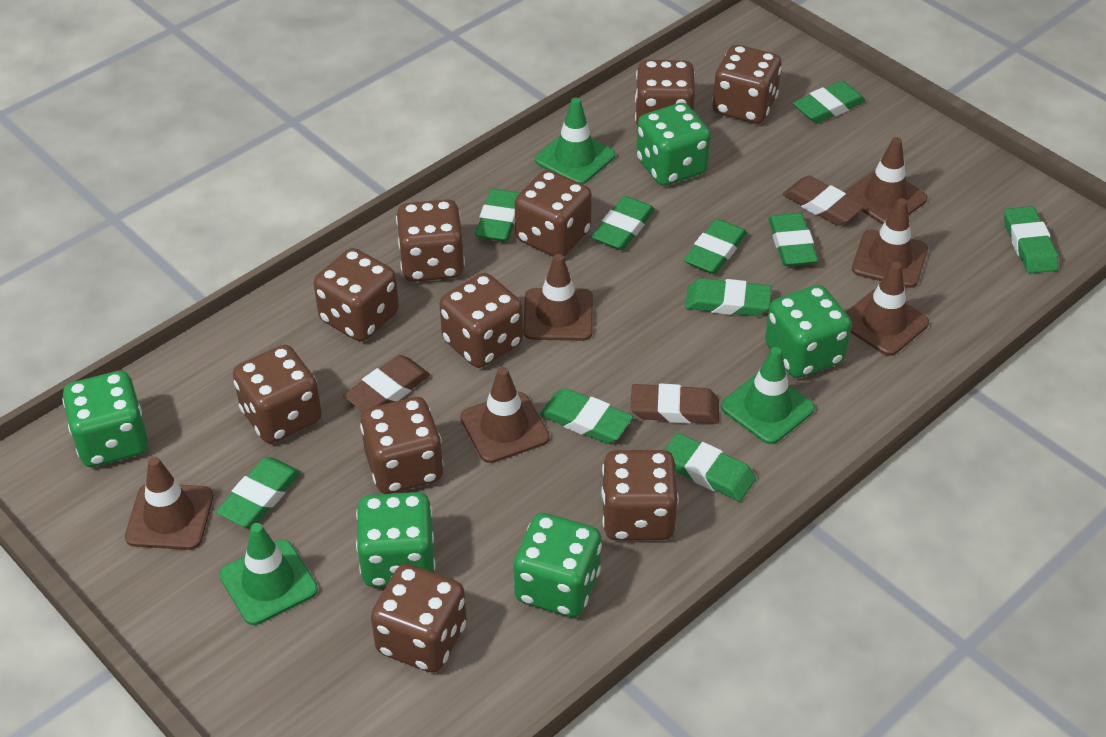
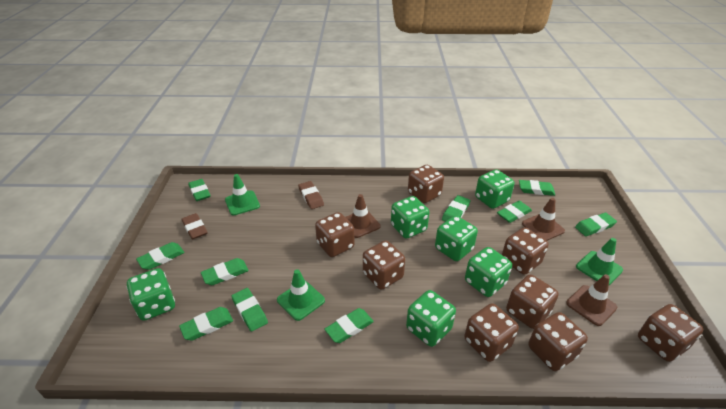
brown dice: [233,345,322,443] [314,248,399,341] [360,397,444,494] [371,564,466,673] [396,199,465,282] [439,273,523,368] [515,170,592,257] [601,450,679,541] [635,60,695,127] [712,45,782,124] = 10 -> [315,212,355,257] [363,241,405,290] [408,165,444,203] [464,303,519,362] [502,227,548,275] [506,275,558,329] [528,312,588,371] [638,304,704,362] = 8
brown eraser: [343,355,430,412] [631,383,719,424] [783,175,864,226] = 3 -> [182,213,208,240] [298,181,324,209] = 2
brown traffic cone: [125,457,213,550] [460,367,550,463] [523,254,593,341] [845,137,927,225] [846,262,929,356] [852,198,928,288] = 6 -> [345,194,380,238] [522,198,565,241] [566,274,618,326] = 3
green dice: [62,371,148,467] [356,492,435,587] [514,513,602,617] [636,103,711,186] [765,285,852,378] = 5 -> [127,268,175,321] [391,196,429,239] [406,290,456,347] [435,216,478,261] [465,247,512,297] [475,169,514,209] = 6

